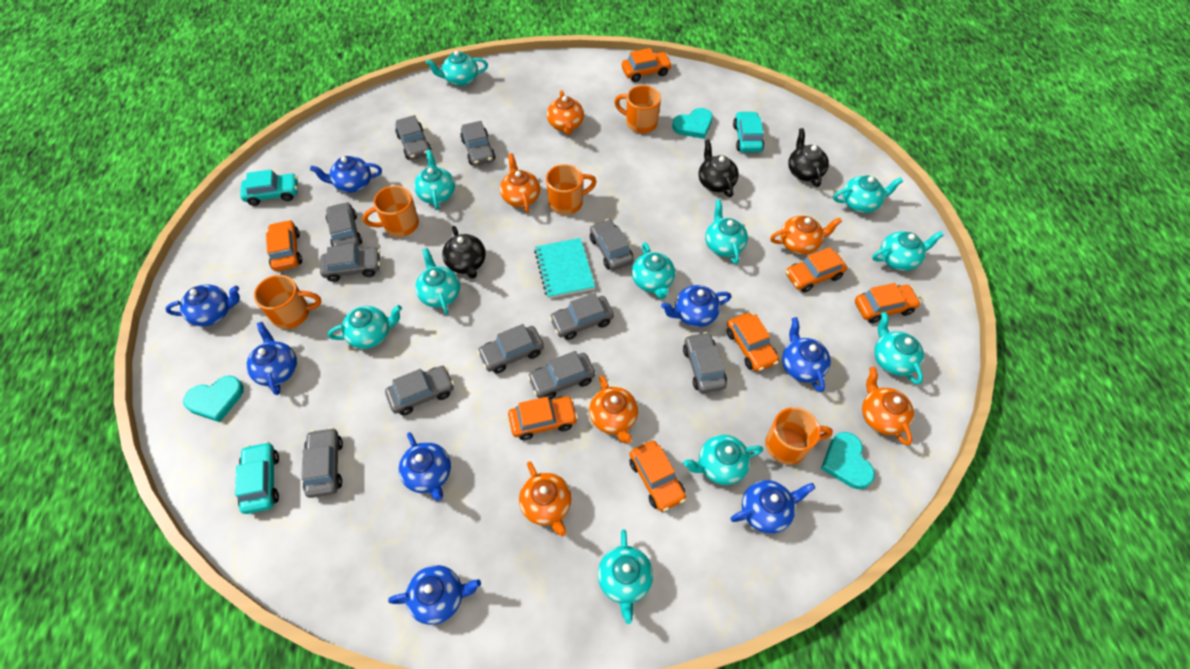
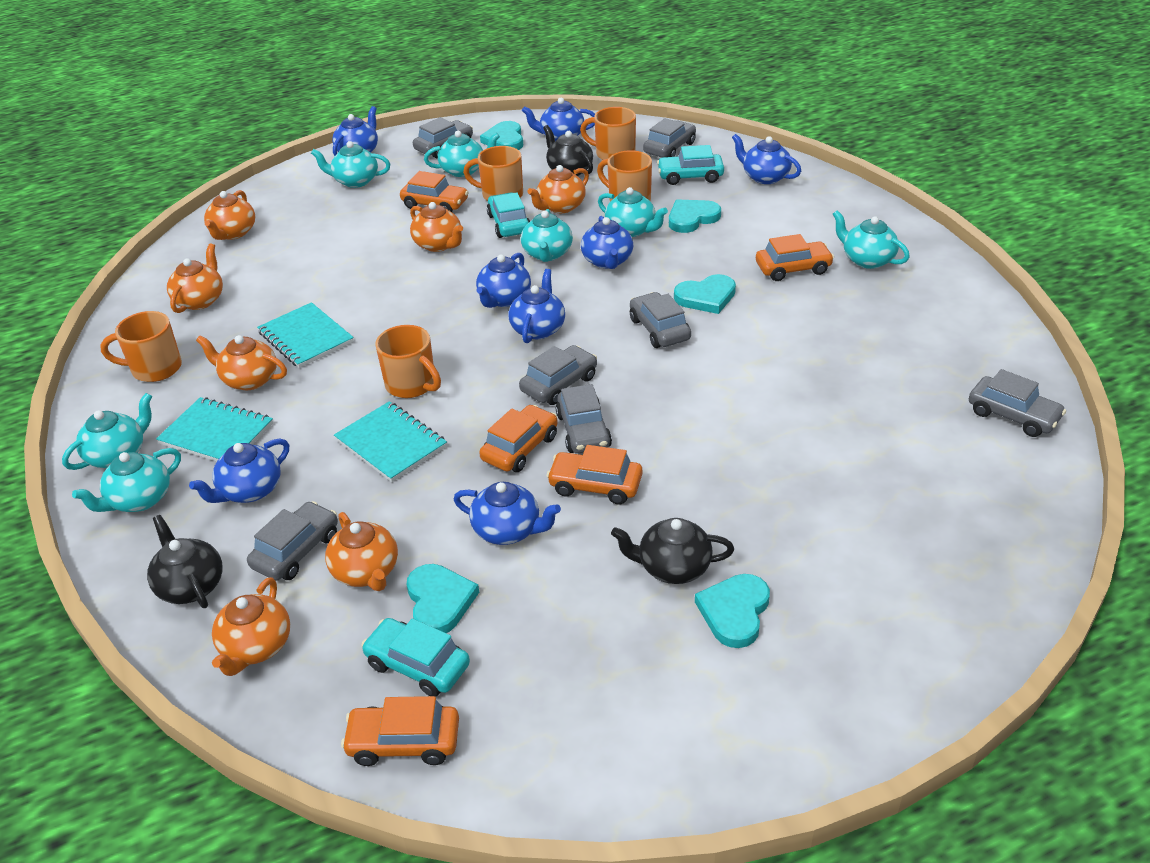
grey car: [301,427,343,498] [320,244,380,282] [326,202,362,247] [385,366,454,415] [395,115,432,160] [460,121,495,166] [477,324,544,373] [527,351,595,400] [549,293,614,340] [590,219,634,270] [683,332,727,393] = 11 -> [247,501,338,581] [413,117,473,158] [519,345,597,405] [556,384,612,454] [630,292,691,348] [643,118,696,158] [969,369,1066,437] = 7
orange car: [266,220,302,271] [508,396,578,440] [622,48,672,82] [629,441,686,511] [726,313,779,372] [786,247,847,293] [855,283,921,323] = 7 -> [341,696,459,766] [400,171,469,212] [479,405,558,472] [547,445,643,504] [756,234,834,281] = 5
orange teapot: [500,153,540,213] [519,461,572,536] [547,90,584,135] [589,375,638,443] [770,216,842,254] [862,367,914,445] = 6 -> [167,243,223,313] [196,335,287,390] [204,190,255,240] [212,577,290,676] [325,512,398,591] [410,202,463,252] [527,165,589,213] = 7
turquoise heart: [183,375,244,422] [672,108,713,139] [821,432,875,489] = 3 -> [407,564,479,633] [480,121,523,150] [669,200,721,233] [674,274,736,314] [695,574,770,648] = 5
turquoise notebook: [534,238,595,299] = 1 -> [156,397,273,462] [257,302,354,368] [334,401,447,482] = 3
turquoise teapot: [328,305,402,349] [414,150,455,210] [415,248,460,315] [426,51,488,86] [598,529,653,624] [632,242,675,299] [683,435,763,485] [705,200,748,264] [833,176,903,213] [872,231,944,271] [874,312,924,385] = 11 -> [62,393,152,470] [72,448,181,512] [311,141,390,188] [424,131,500,177] [521,209,573,262] [598,187,668,237] [833,210,910,269] = 7

